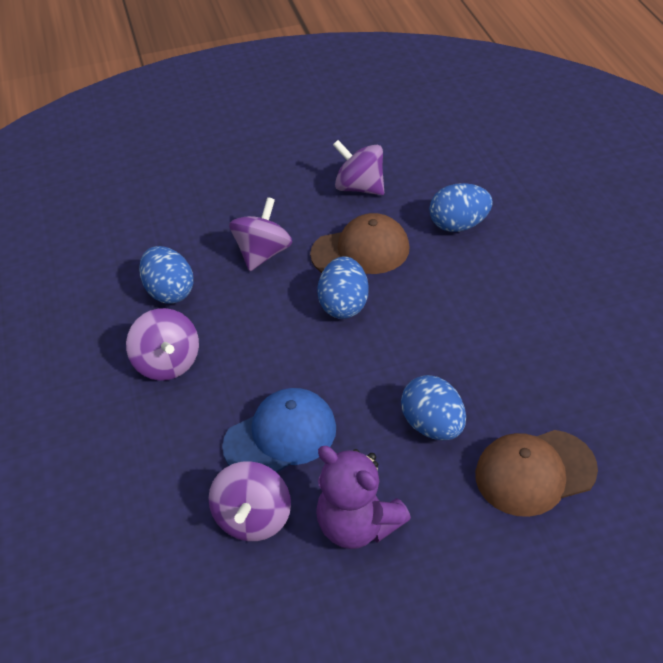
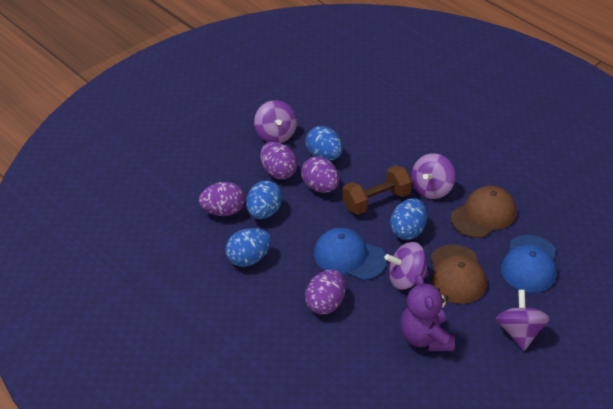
blue cap: [222,388,336,473] = 1 -> [314,228,387,280] [501,235,557,293] = 2
brown dumbbell: none = 0 -> [342,165,412,215] = 1
purple egg: none = 0 -> [199,182,245,216] [260,142,297,180] [301,157,339,193] [305,269,346,315] = 4

